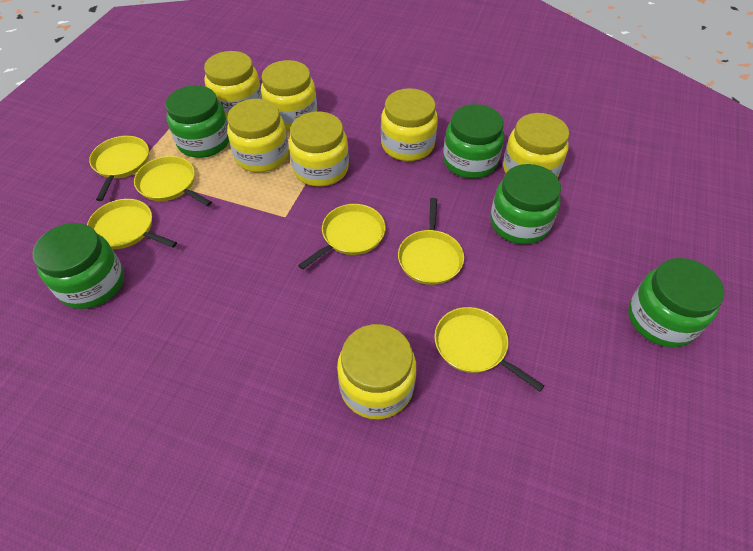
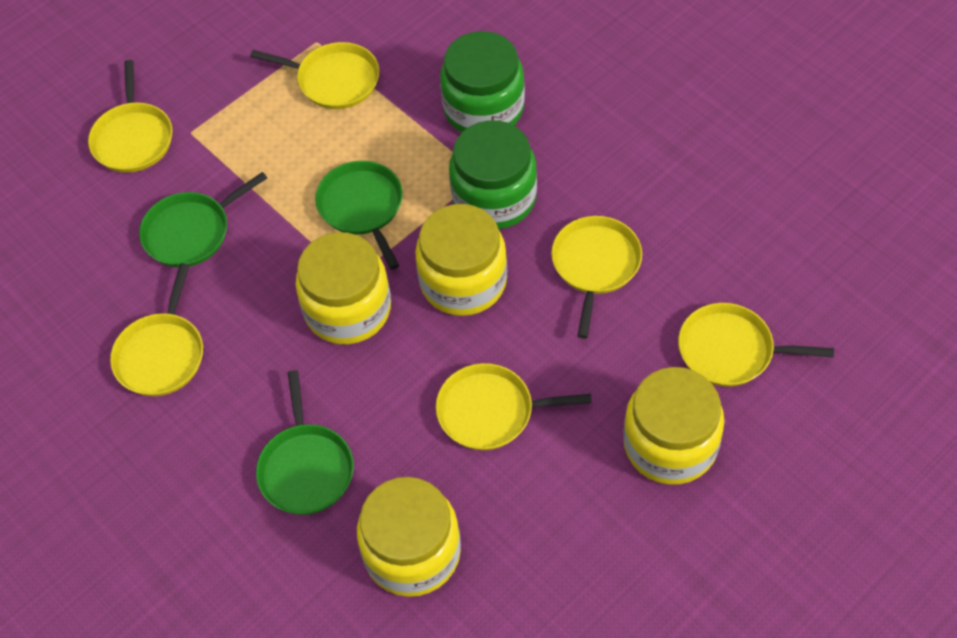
green jar: [33,223,124,309] [165,85,229,158] [443,104,504,179] [490,164,561,244] [628,258,725,347] = 5 -> [440,31,525,133] [449,120,537,229] = 2
green pan: none = 0 -> [139,172,267,267] [256,370,354,515] [315,161,403,270] = 3
yellow jar: [204,51,262,118] [227,99,289,172] [261,60,317,130] [289,112,349,187] [337,324,416,419] [381,88,438,161] [503,113,569,178] = 7 -> [296,232,391,344] [357,477,461,597] [415,204,507,316] [623,367,725,485] = 4

